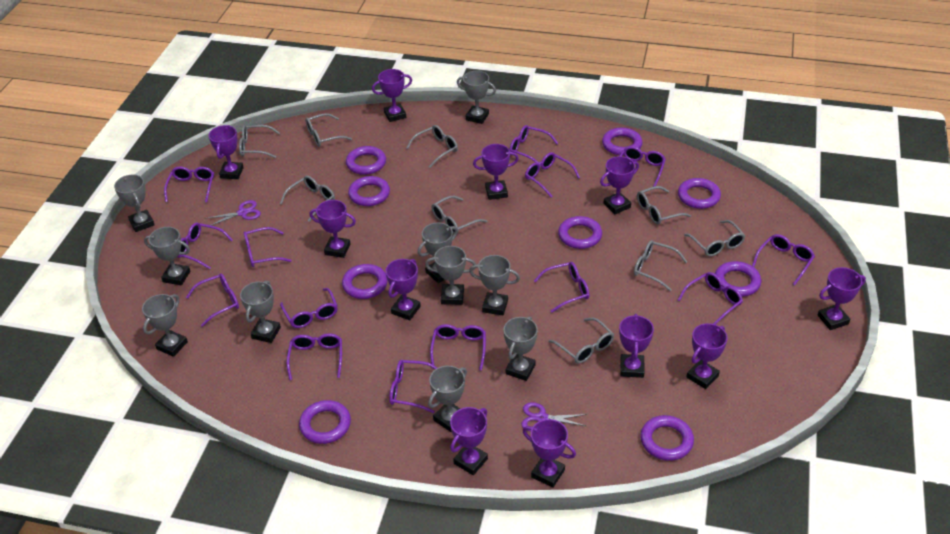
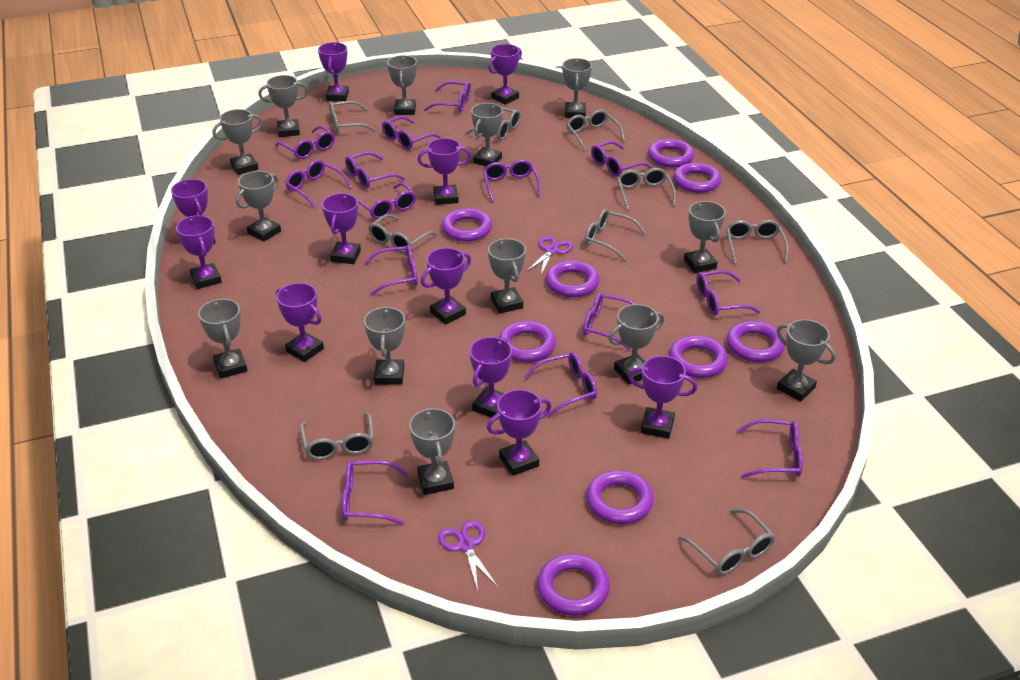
grey trophy: [114,175,155,232] [142,294,188,357] [144,227,190,285] [240,281,281,343] [418,222,458,283] [425,246,476,305] [428,366,467,432] [457,71,496,124] [469,255,520,315] [503,316,538,381] = 10 -> [198,299,247,379] [213,109,263,175] [236,171,281,242] [259,75,308,137] [364,306,405,385] [387,55,417,115] [409,407,455,495] [471,103,503,166] [488,238,526,314] [562,58,592,118] [608,304,664,384] [684,201,726,273] [777,319,836,401] = 13

